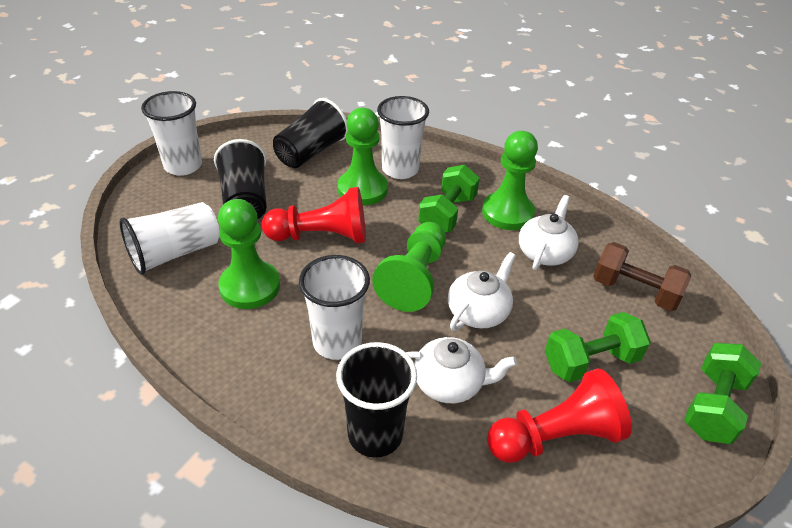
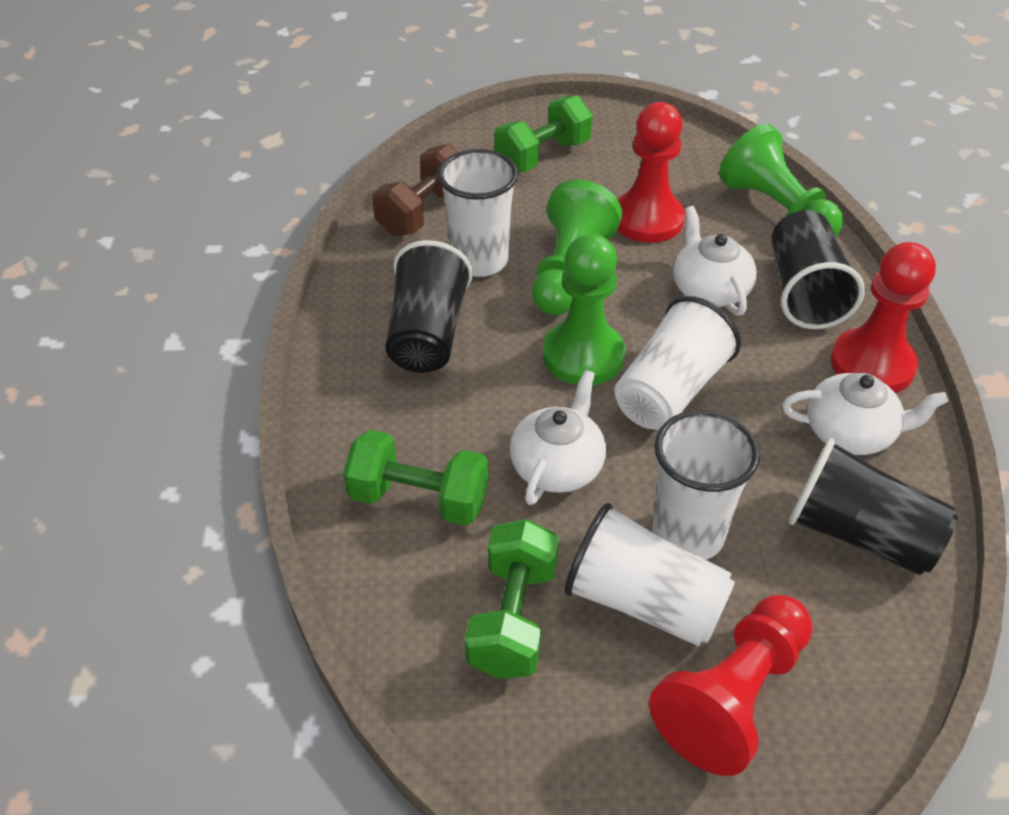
green pawn: [218,199,280,309] [338,108,388,205] [372,222,446,312] [482,131,538,230] = 4 -> [532,180,622,316] [543,234,625,385] [719,124,843,237] = 3
red pawn: [262,187,366,243] [487,368,632,463] = 2 -> [618,102,685,243] [649,595,813,776] [831,242,936,393] = 3

